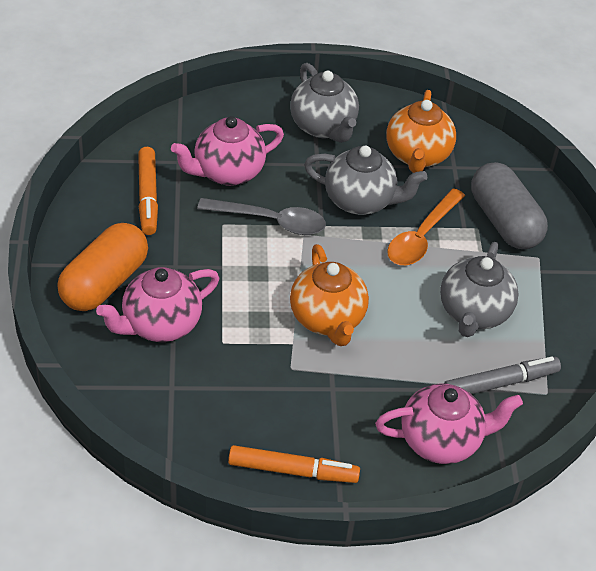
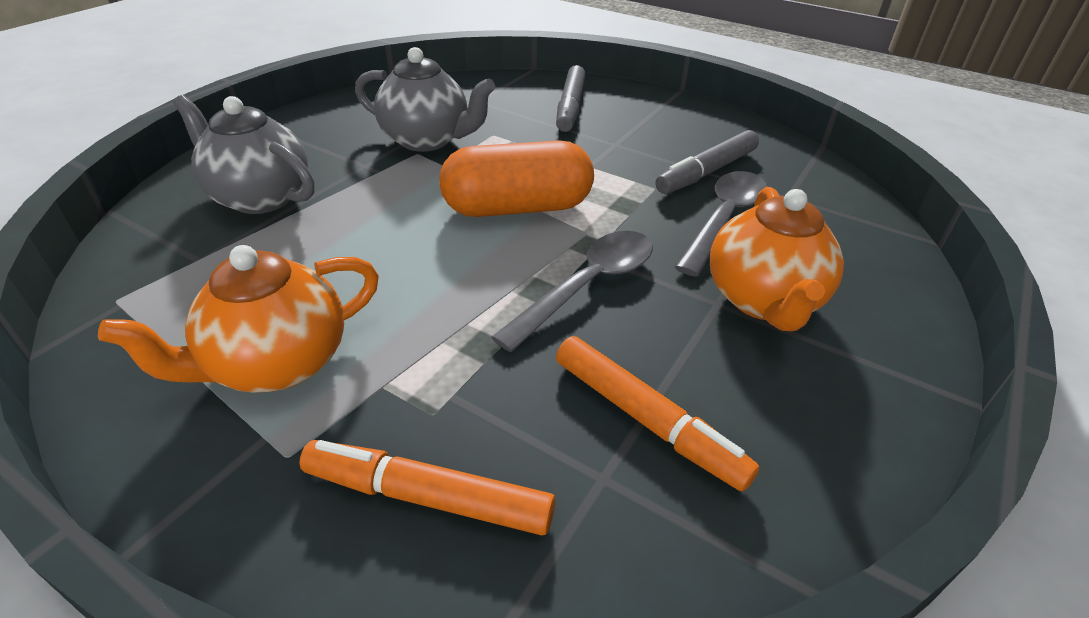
grey capsule: [471,162,548,249] = 1 -> none = 0
grey marker: [444,356,561,394] = 1 -> [556,65,585,132] [655,130,759,194] = 2
grey spoon: [197,198,326,235] = 1 -> [491,231,653,352] [675,171,767,277] = 2
grey teapot: [290,63,359,143] [304,146,428,215] [440,242,519,337] = 3 -> [173,95,315,214] [355,47,495,152] = 2
orange spoon: [387,188,465,265] = 1 -> none = 0
pink teapot: [96,267,219,342] [171,116,284,186] [375,384,523,464] = 3 -> none = 0

